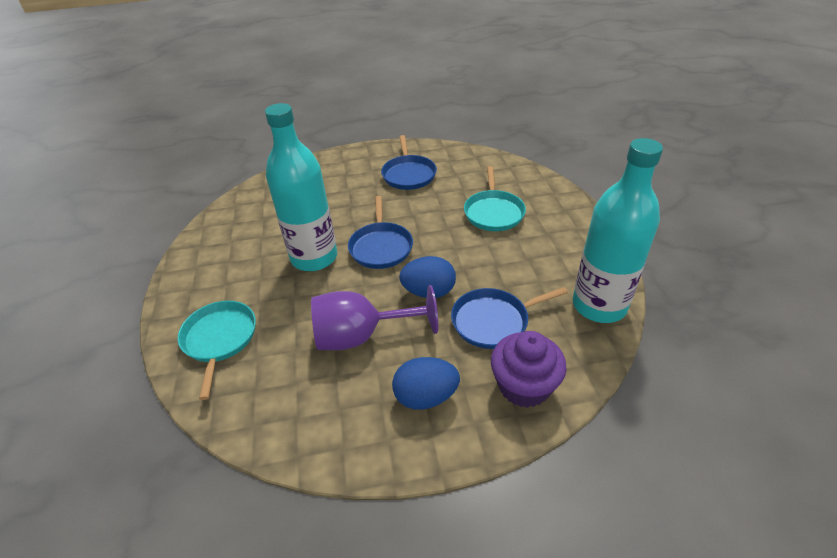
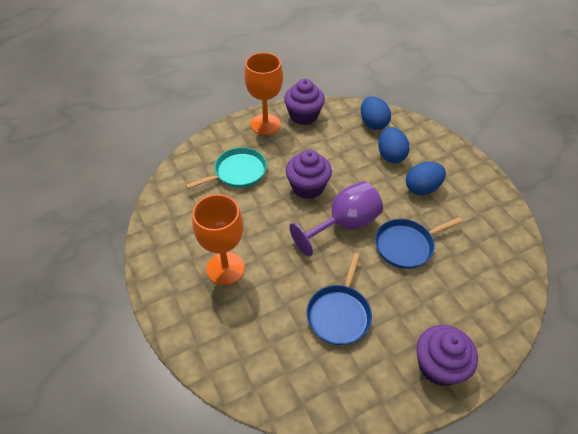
blue egg: [392,357,460,410] [399,256,456,298] = 2 -> [361,96,391,130] [378,127,410,163] [406,162,446,195] = 3
blue pan: [348,196,413,269] [381,135,437,190] [451,287,568,349] = 3 -> [306,253,372,345] [375,217,462,269] = 2
orange goblet: none = 0 -> [192,194,245,285] [244,52,283,135] = 2
purple cupcake: [491,331,567,408] = 1 -> [284,79,325,125] [286,150,332,199] [416,325,478,386] = 3
turquoise bottle: [265,103,337,271] [572,138,663,323] = 2 -> none = 0
turquoise pan: [177,301,256,400] [464,166,526,231] = 2 -> [186,147,267,189] = 1

